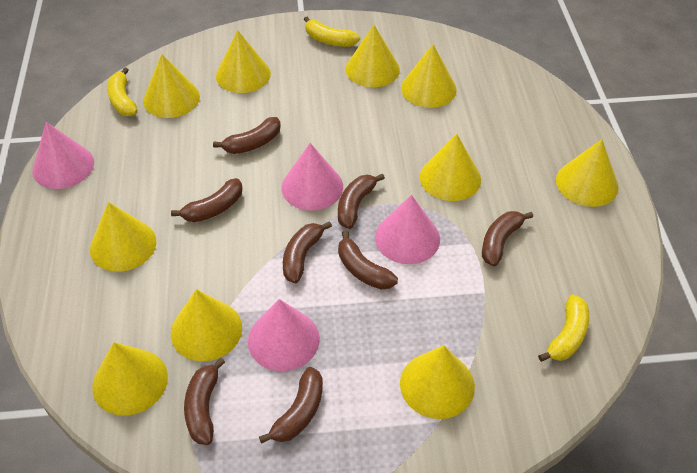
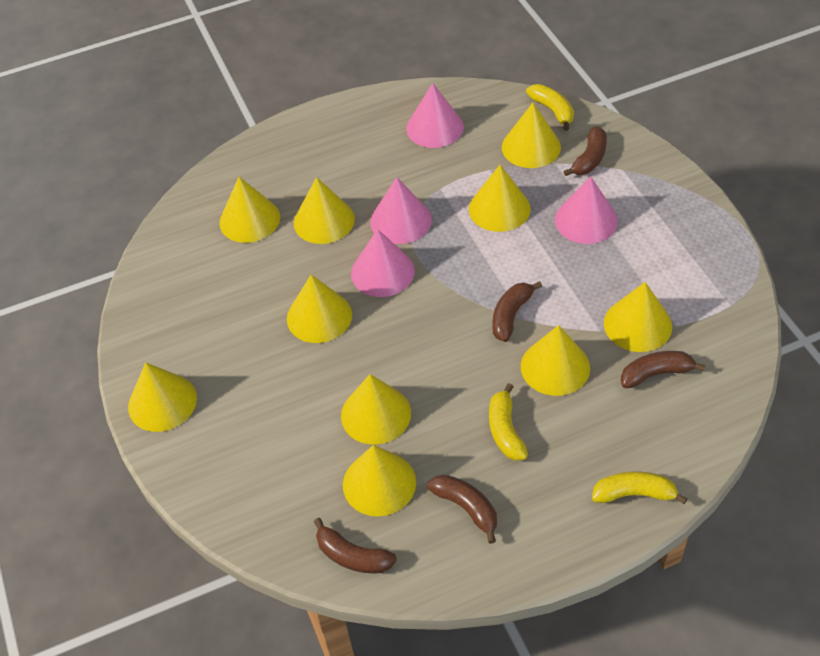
brown banana: [171,178,242,222] [184,358,225,445] [213,117,281,154] [259,367,323,444] [283,221,332,283] [338,174,385,229] [338,230,398,290] [482,211,533,266] = 8 -> [314,518,397,574] [427,475,497,544] [493,281,542,342] [563,126,607,176] [621,351,706,388] = 5

